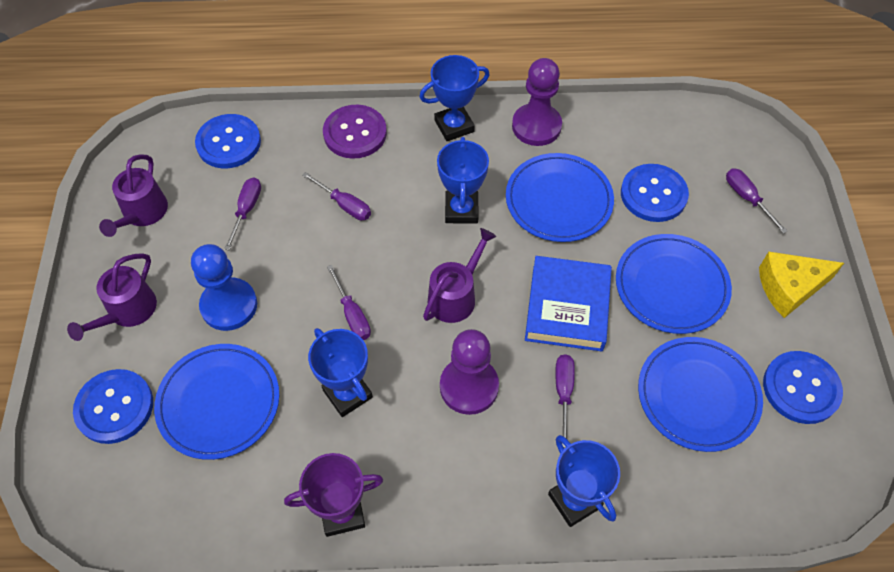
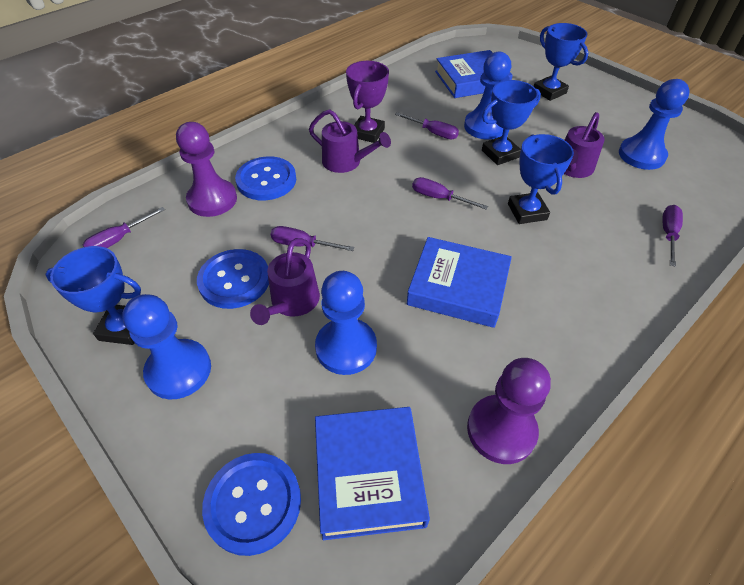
blue book: [525,256,612,351] = 1 -> [315,407,430,540] [407,237,512,328] [435,50,513,98] = 3
blue button: [73,369,153,444] [195,114,261,168] [621,164,689,222] [763,351,843,424] = 4 -> [197,249,269,309] [202,453,301,556] [235,156,296,200] = 3
blue pawn: [191,244,257,331] = 1 -> [122,294,211,400] [315,271,377,375] [464,52,511,140] [619,79,690,170] = 4
blue plate: [154,344,279,460] [506,153,614,242] [616,234,732,334] [638,337,763,452] = 4 -> none = 0
purple button: [323,105,387,159] = 1 -> none = 0
yellow cheese: [759,252,844,318] = 1 -> none = 0

